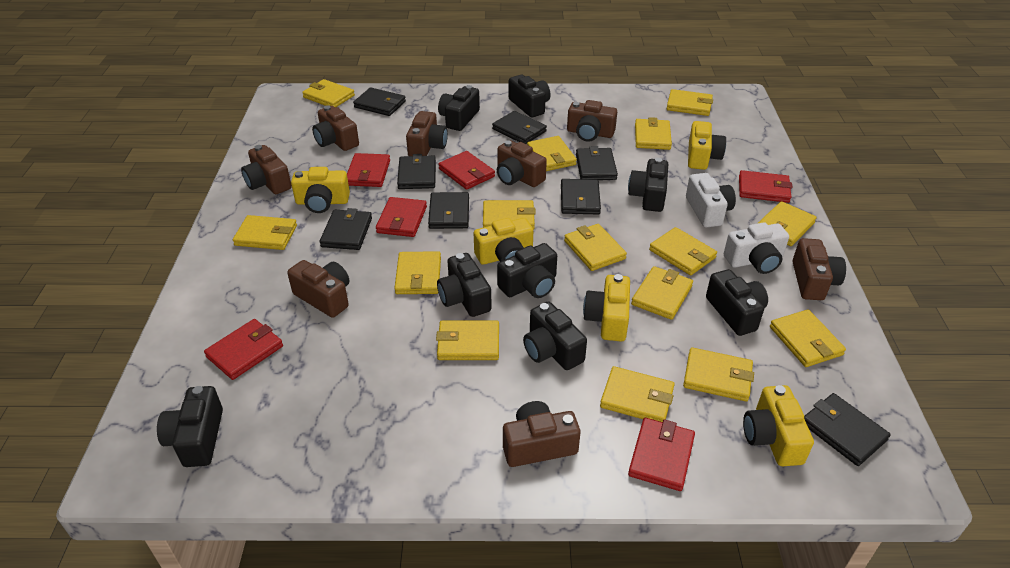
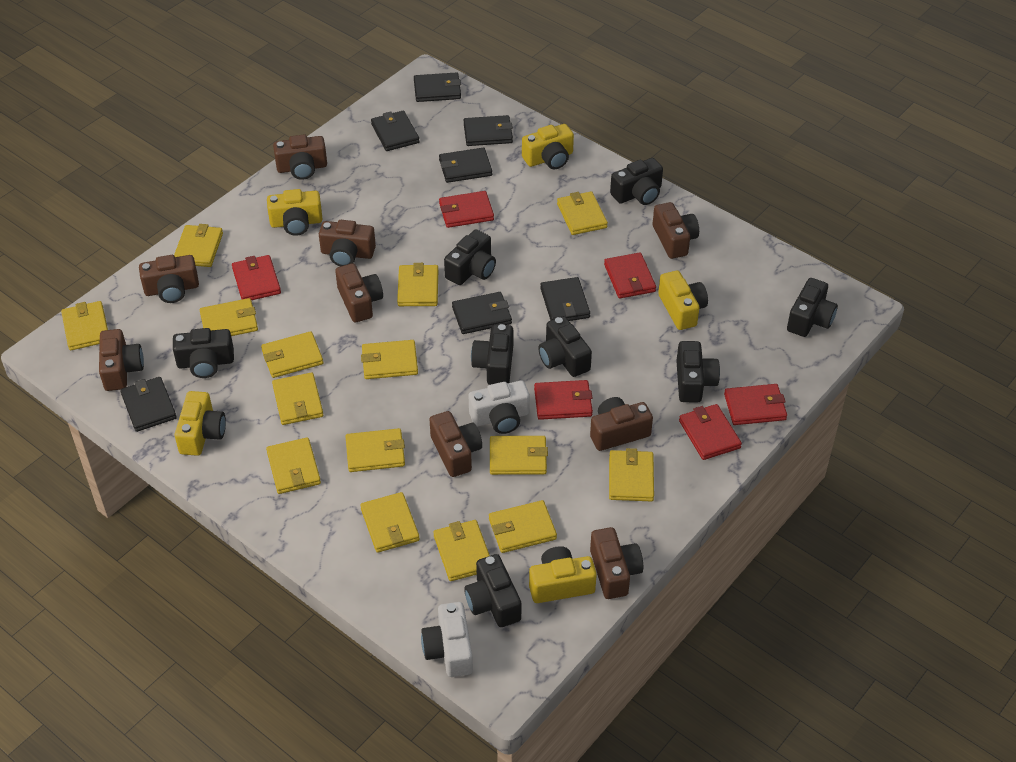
black wallet: [320,208,372,250] [353,87,406,116] [397,154,436,189] [428,192,469,229] [492,111,547,144] [561,179,601,215] [576,146,618,180] [804,393,891,466] = 8 -> [120,377,177,432] [371,111,419,151] [414,72,461,102] [439,148,492,183] [452,292,512,334] [464,115,513,146] [540,277,590,321] = 7
brown camera: [241,145,292,194] [287,260,349,318] [312,105,359,151] [406,111,448,156] [497,140,547,187] [503,401,581,467] [567,100,617,142] [793,238,846,300] = 8 -> [99,329,144,391] [139,255,199,303] [273,135,327,180] [319,220,376,266] [335,263,383,322] [430,411,482,477] [590,397,653,451] [590,527,643,599] [653,202,699,259] = 9

